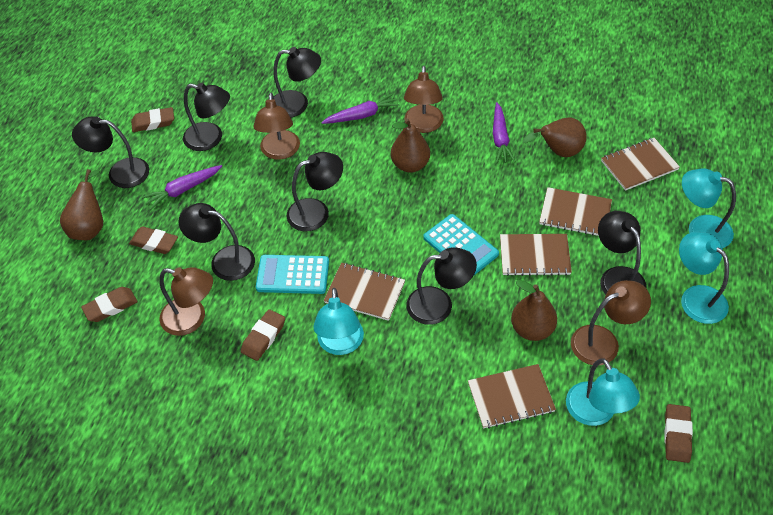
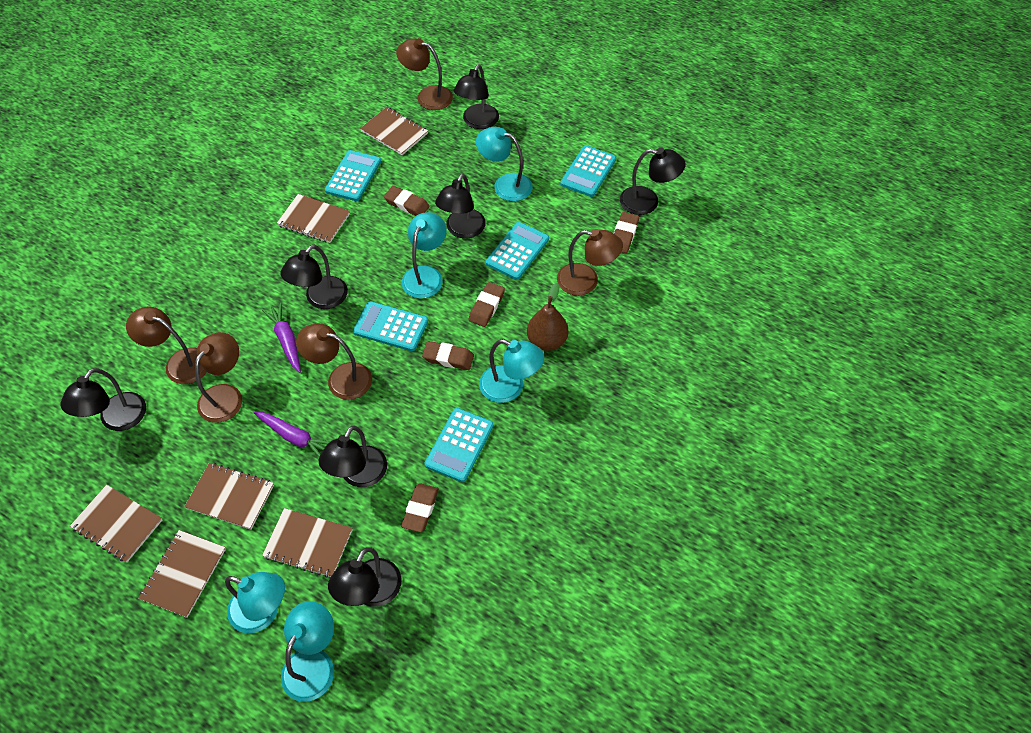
brown lamp: [159,267,213,336] [254,93,300,160] [404,66,444,133] [571,280,651,365] = 4 -> [126,307,207,384] [195,332,242,423] [296,323,372,400] [396,38,453,110] [557,229,623,296] = 5
brown notebook: [324,263,405,321] [468,364,556,429] [500,234,572,276] [539,187,612,236] [601,138,680,191] = 5 -> [70,485,162,562] [138,530,226,618] [184,463,274,530] [262,508,352,577] [277,194,350,243] [360,107,428,155] = 6
brown pear: [60,169,103,240] [391,118,430,173] [511,280,557,341] [522,117,587,157] = 4 -> [527,283,568,351] = 1
purple carrot: [142,165,222,210] [321,93,400,124] [493,102,516,163] = 3 -> [253,411,329,457] [262,303,301,373] = 2
turquoise calculator: [256,255,329,294] [423,214,499,275] = 2 -> [325,150,381,201] [353,301,428,351] [425,408,494,482] [486,222,549,280] [560,145,616,197] = 5
turquoise lamp: [313,288,364,355] [566,359,640,426] [679,231,729,324] [682,168,736,248] = 4 -> [225,572,285,633] [281,601,334,702] [402,212,446,298] [476,127,532,201] [479,339,544,403] = 5

